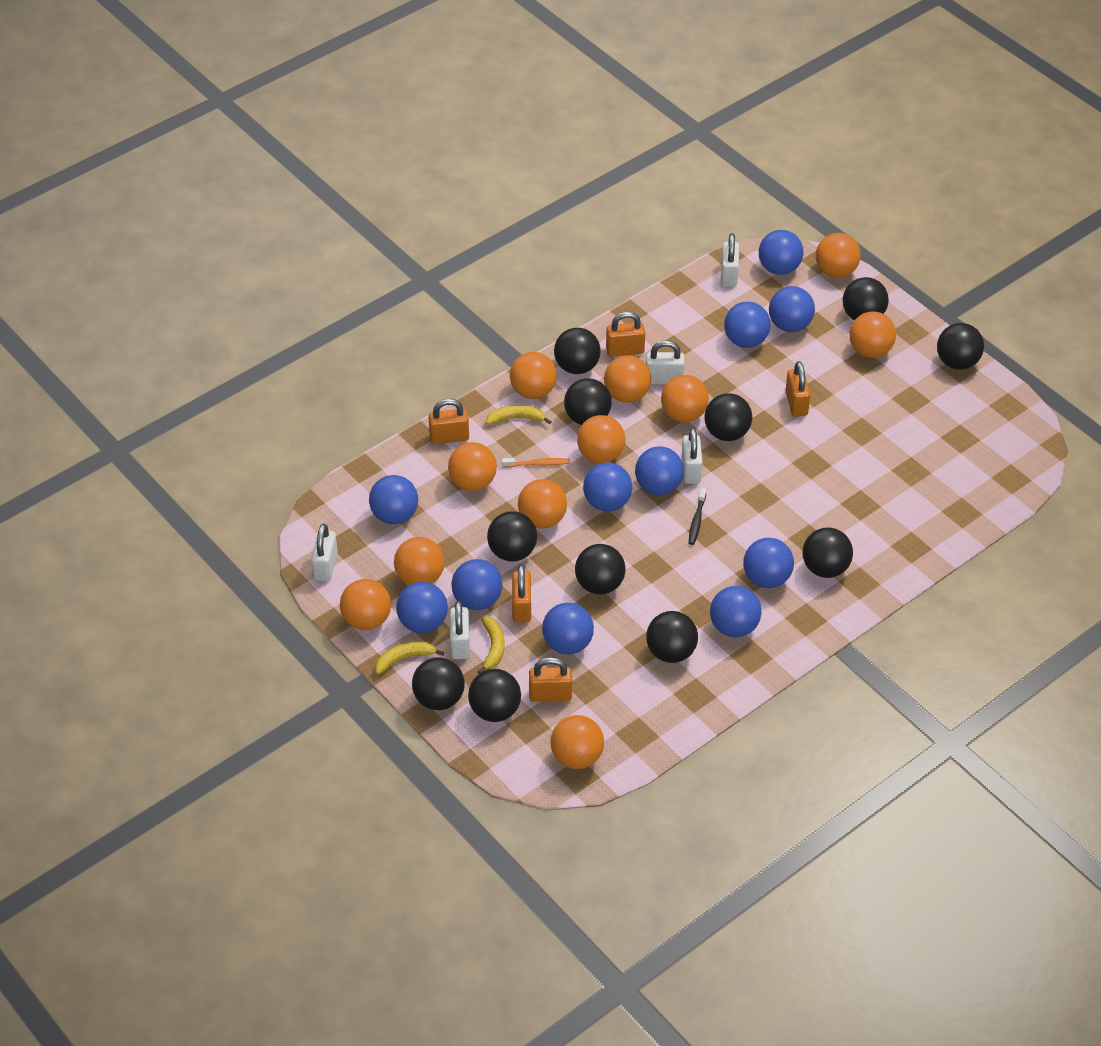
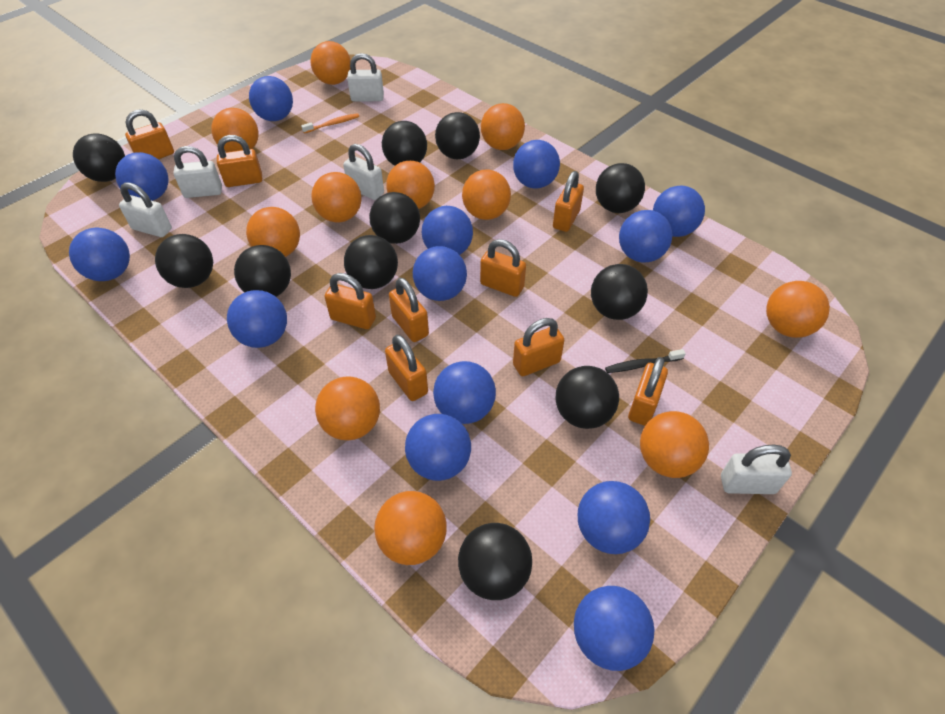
blue ball: [369,475,418,524] [396,582,448,633] [451,559,502,610] [542,603,594,654] [583,462,632,512] [635,446,684,495] [710,586,762,637] [724,302,770,348] [743,538,794,588] [759,230,803,275] [769,286,815,332] = 11 -> [69,228,130,281] [115,152,169,201] [227,290,287,348] [249,76,293,121] [405,414,471,481] [413,246,467,301] [422,206,473,255] [433,361,496,424] [513,140,560,189] [574,586,654,671] [578,481,650,554] [619,210,673,263] [653,186,705,237] = 13
orange padlock: [428,399,469,444] [512,565,531,622] [529,657,572,702] [606,312,645,357] [785,361,811,417] = 5 -> [125,109,174,159] [217,135,262,187] [325,273,376,329] [385,335,428,401] [389,278,429,342] [480,239,526,297] [513,318,564,376] [553,171,584,232] [628,357,668,426] = 9
yellow banana: [375,641,444,674] [477,616,505,674] [486,405,552,425] = 3 -> none = 0

